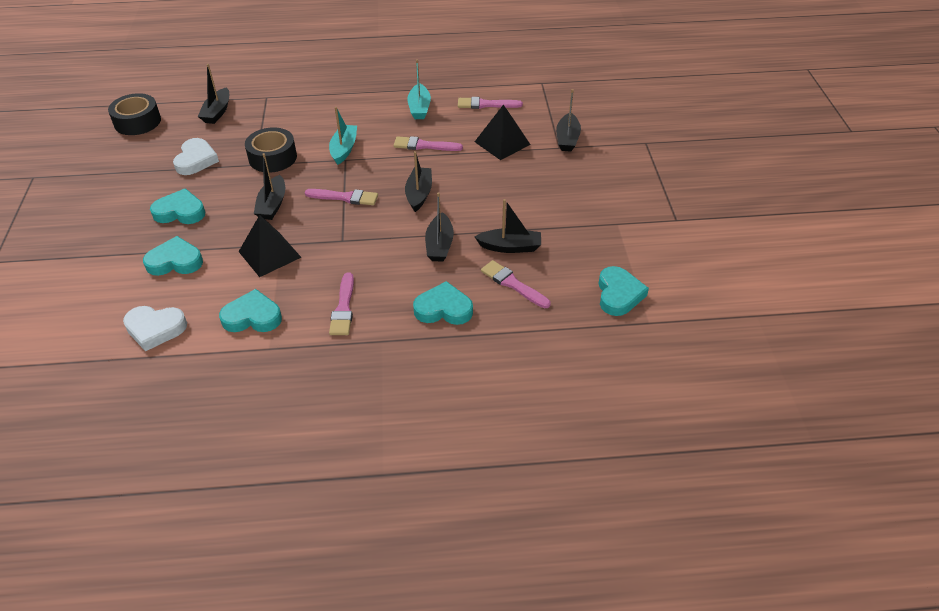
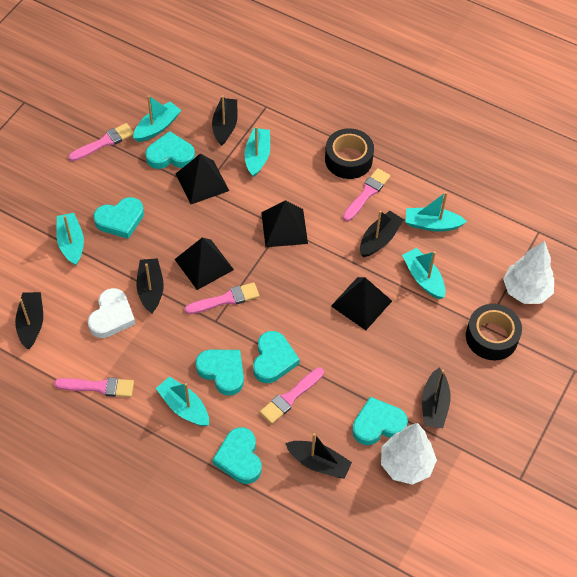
black pyramid: [239,215,302,277] [475,104,531,160] = 2 -> [175,237,234,290] [176,154,229,204] [261,200,308,247] [331,277,392,330] = 4
turquoise boat: [329,107,357,165] [407,59,431,119] = 2 -> [56,213,84,266] [133,95,181,142] [156,376,209,426] [244,127,270,177] [402,248,446,299] [405,192,467,232] = 6
turquoise heart: [143,236,203,276] [150,188,205,224] [219,289,282,332] [413,281,473,325] [599,266,649,316] = 5 -> [93,197,144,239] [145,131,195,169] [195,349,244,396] [212,427,261,484] [253,331,300,383] [352,397,408,445] = 6
white heart: [123,306,187,351] [173,138,219,175] = 2 -> [88,288,135,338] = 1
white tree: none = 0 -> [381,423,437,485] [503,241,554,304] = 2

